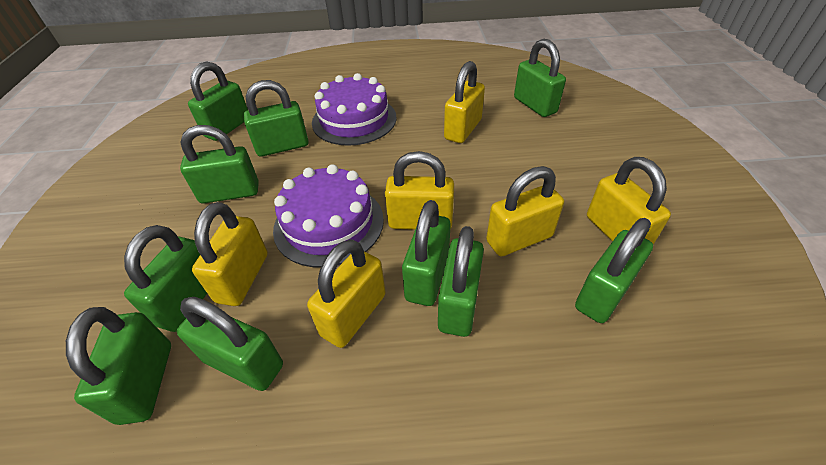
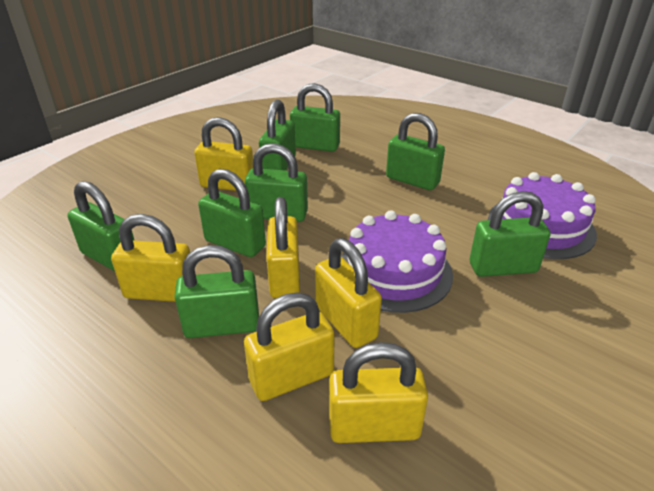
green padlock: [66,307,171,425] [124,225,207,332] [177,297,283,391] [180,125,259,204] [188,62,248,141] [243,80,309,157] [402,200,451,306] [438,226,484,337] [514,39,566,117] [575,218,653,323] = 10 -> [68,181,135,271] [175,245,259,338] [198,169,266,257] [245,143,308,222] [259,100,296,171] [290,83,340,152] [386,113,445,190] [470,191,550,277] = 8

